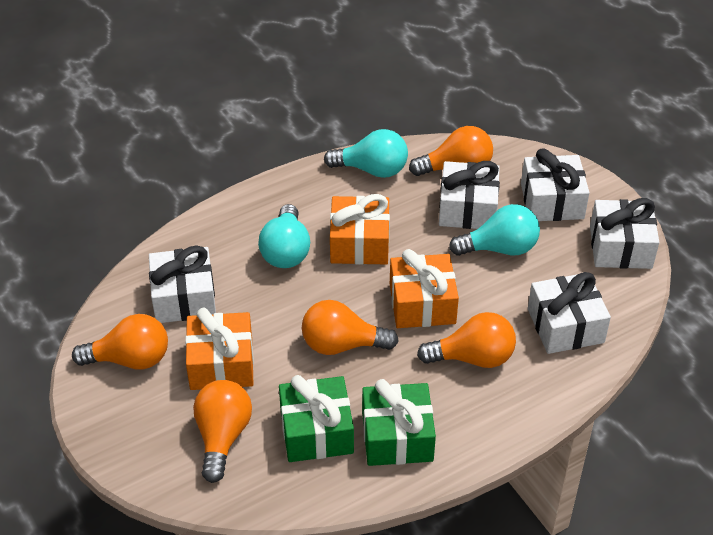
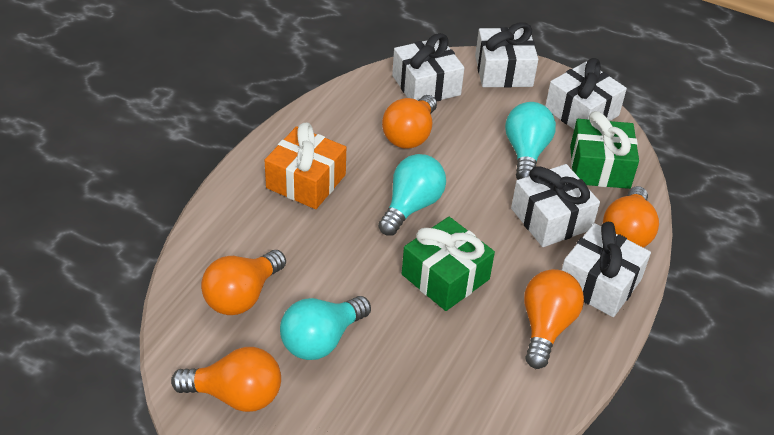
orange gift: [185,307,254,390] [330,194,390,265] [390,249,459,328] = 3 -> [265,122,346,209] = 1

